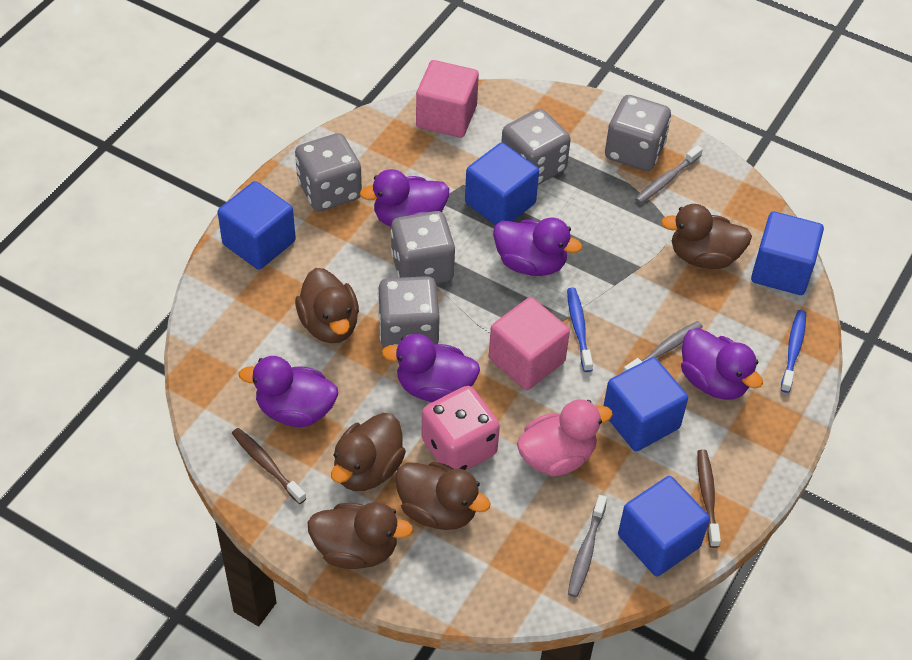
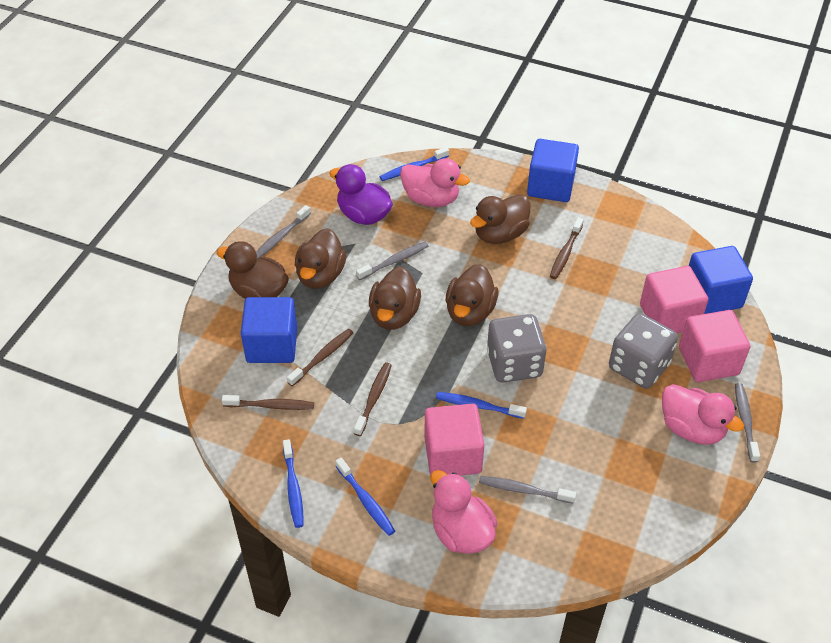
blue cube: [218,181,296,270] [465,143,539,225] [604,357,688,451] [618,476,710,577] [751,211,824,295] = 5 -> [241,297,297,363] [527,139,579,202] [689,246,753,314] = 3
blue toothbrush: [567,288,593,372] [781,310,806,393] = 2 -> [283,439,304,528] [335,457,395,536] [380,147,449,181] [436,392,527,419] = 4
brown toothbrush: [232,428,306,504] [698,450,721,548] = 2 -> [222,395,314,410] [287,329,353,386] [354,362,392,436] [550,217,584,279] = 4
grey dice: [295,133,362,212] [378,276,440,349] [391,211,455,284] [501,109,571,185] [605,95,671,171] = 5 -> [487,314,547,383] [609,313,678,388] = 2
grey toothbrush: [568,495,607,597] [623,321,703,372] [635,145,703,204] = 3 -> [256,205,311,258] [356,242,428,280] [479,476,576,504] [735,383,760,462] = 4
pink cube: [416,60,479,138] [489,297,570,390] = 2 -> [424,404,484,476] [640,266,708,333] [679,310,750,382] = 3
pink dice: [421,386,500,470] = 1 -> none = 0
pink duck: [517,399,613,476] = 1 -> [400,158,470,207] [430,470,498,554] [662,384,744,445] = 3
purple duck: [239,356,338,427] [360,169,449,227] [382,334,480,403] [493,218,582,276] [681,328,763,400] = 5 -> [329,164,392,225] = 1

